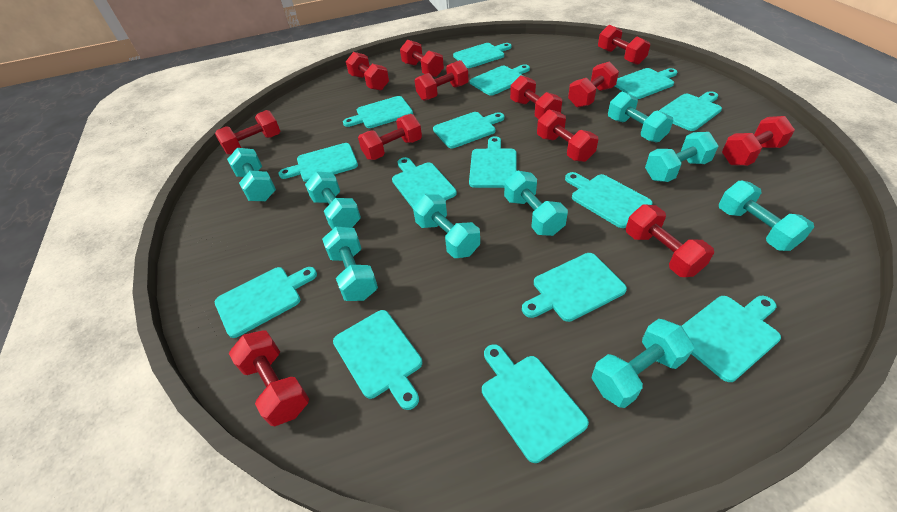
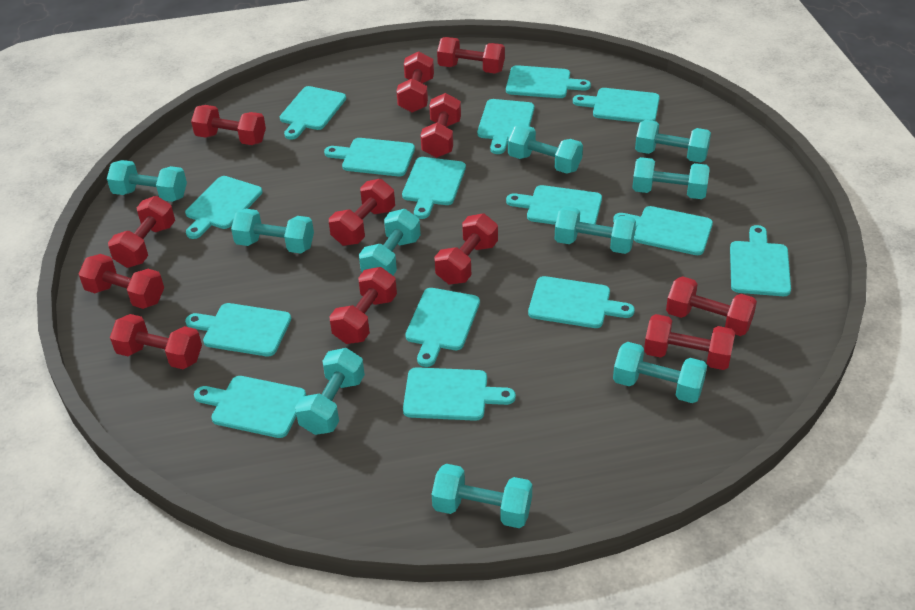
turquoise dumbbell: [227,148,276,201] [305,172,361,229] [322,227,378,301] [413,195,480,258] [504,171,568,236] [592,319,694,408] [608,92,673,143] [645,132,718,182] [719,181,814,251] = 9 -> [107,160,187,202] [231,209,314,254] [295,348,365,435] [359,209,421,275] [432,464,533,528] [508,125,583,174] [555,206,636,254] [613,342,707,403] [632,157,710,199] [635,120,711,163] = 10

